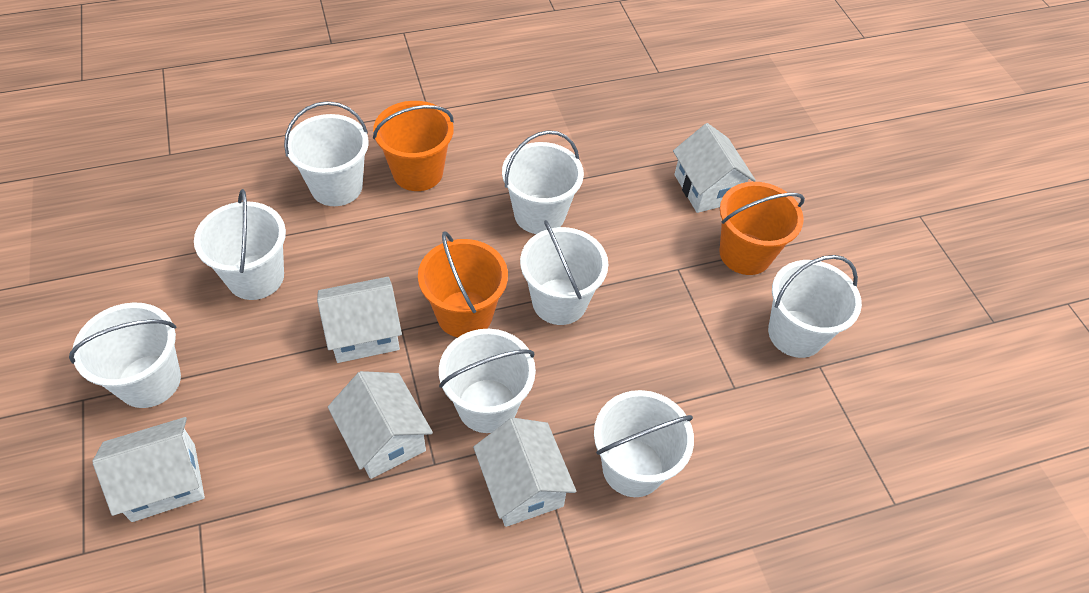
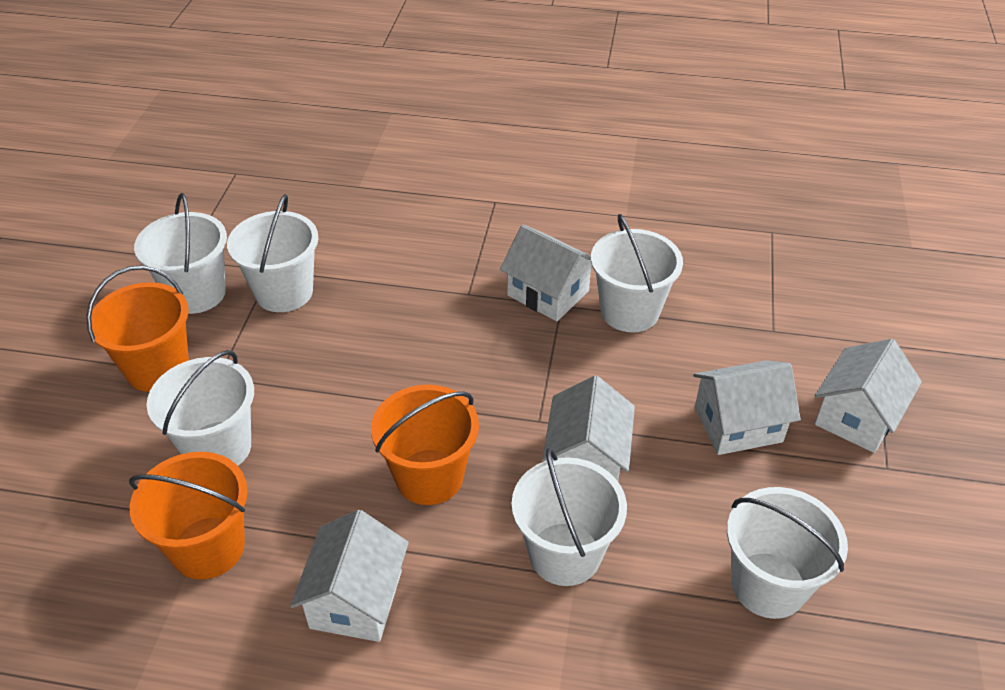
white bucket: [69,302,181,408] [194,189,286,300] [284,101,369,206] [439,329,536,433] [502,130,584,234] [520,220,608,325] [594,390,694,497] [768,255,862,358] = 8 -> [134,193,227,314] [147,350,254,466] [227,194,319,312] [512,448,627,586] [591,214,683,333] [727,487,848,619] = 6

